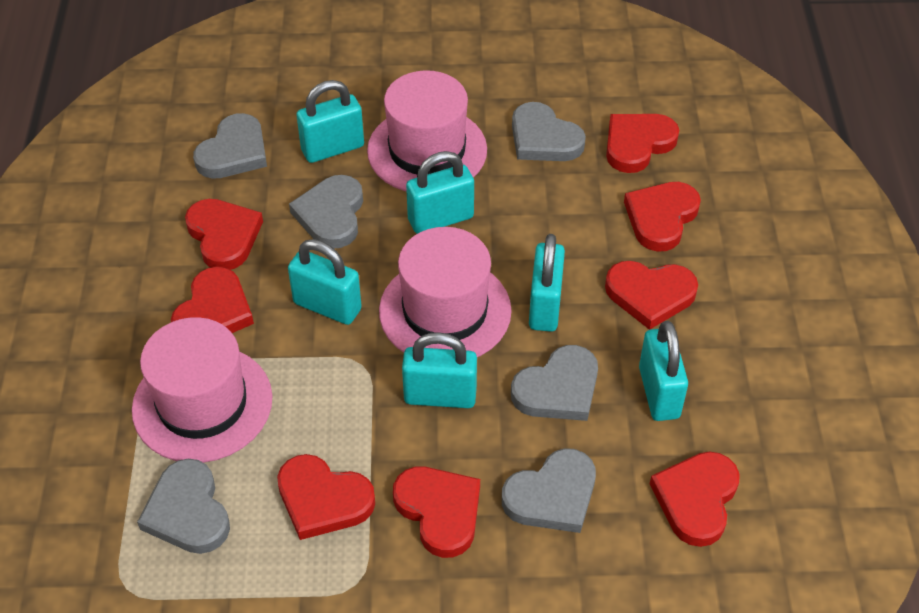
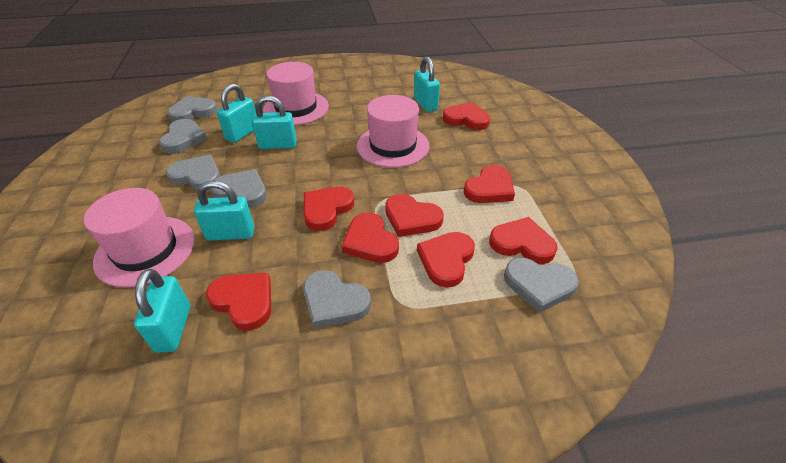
turquoise padlock: [288,239,362,325] [296,80,364,163] [402,332,477,408] [406,151,474,234] [529,234,565,332] [639,321,688,421] = 6 -> [134,269,190,353] [194,180,255,241] [217,84,256,143] [252,95,297,149] [414,57,440,112] = 5

